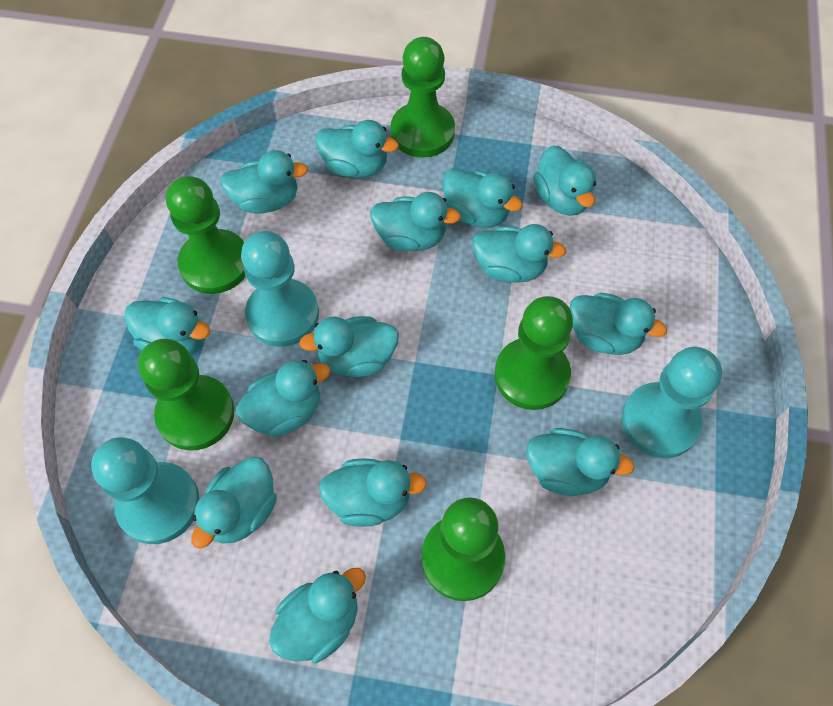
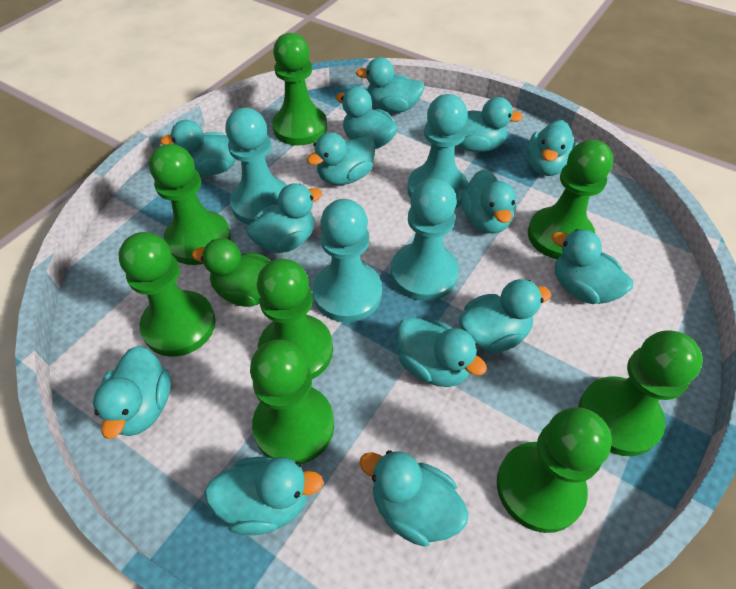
green duck: none = 0 -> [192,238,272,307] = 1
green pawn: [138,339,234,451] [166,176,245,294] [391,37,455,158] [421,498,505,601] [494,296,573,410] = 5 -> [119,232,216,357] [149,144,231,265] [250,339,334,464] [257,259,333,379] [272,33,327,145] [497,407,612,533] [528,140,613,259] [578,330,703,456] = 8
turquoise pawn: [91,437,199,544] [241,231,319,347] [622,347,722,458] = 3 -> [225,108,287,225] [313,199,382,322] [391,178,459,301] [407,94,468,208] = 4

